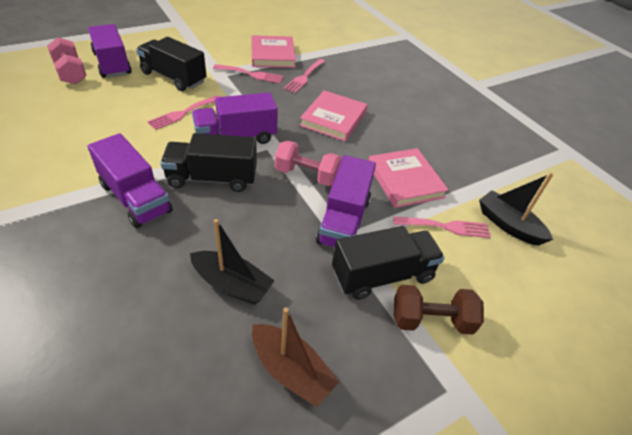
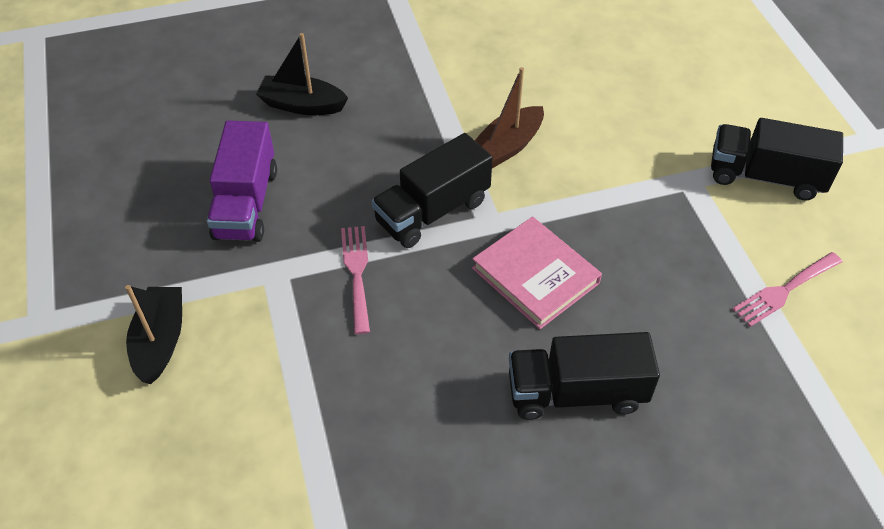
brown dumbbell: [394,285,484,334] = 1 -> none = 0
pink book: [251,35,296,68] [300,90,368,142] [368,148,449,208] = 3 -> [472,217,602,329] = 1
pink dumbbell: [47,37,87,84] [275,141,342,186] = 2 -> none = 0
pink fork: [147,95,221,130] [213,64,283,83] [284,59,326,93] [393,217,491,238] = 4 -> [341,226,370,334] [732,252,842,327] = 2
purple truck: [88,24,132,78] [88,133,173,228] [192,92,278,144] [316,155,376,248] = 4 -> [207,121,277,242] = 1

